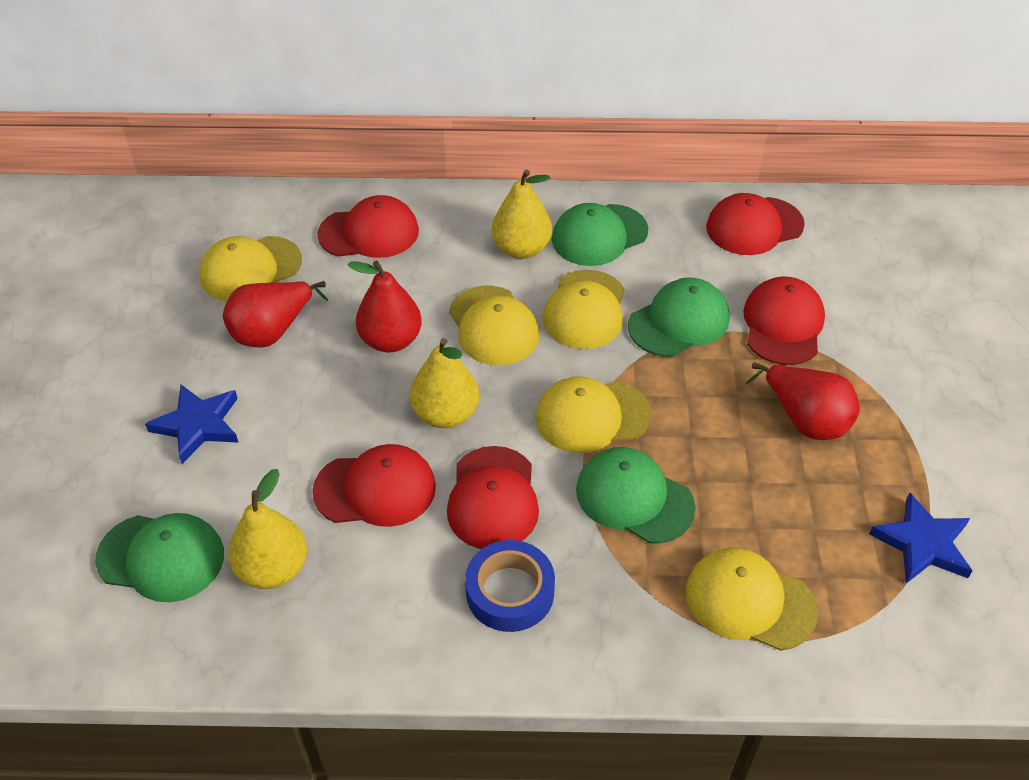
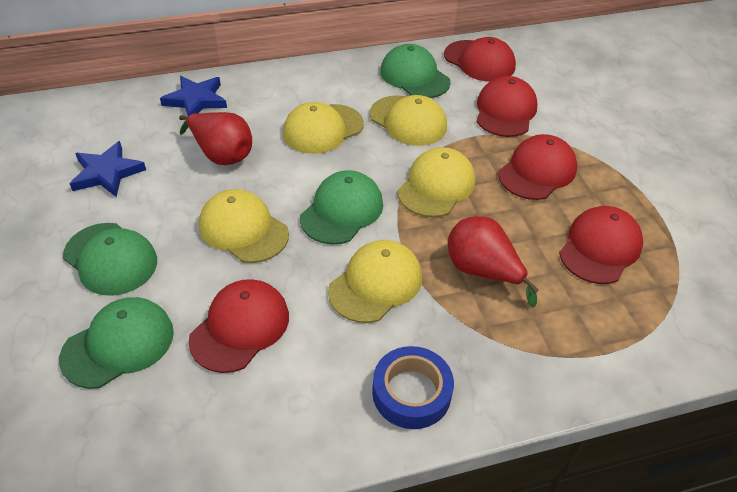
red pear: [223,281,328,348] [347,260,422,353] [745,362,860,440] = 3 -> [179,112,252,165] [448,216,539,307] = 2
yellow pear: [228,469,307,589] [410,338,479,428] [492,169,552,259] = 3 -> none = 0

